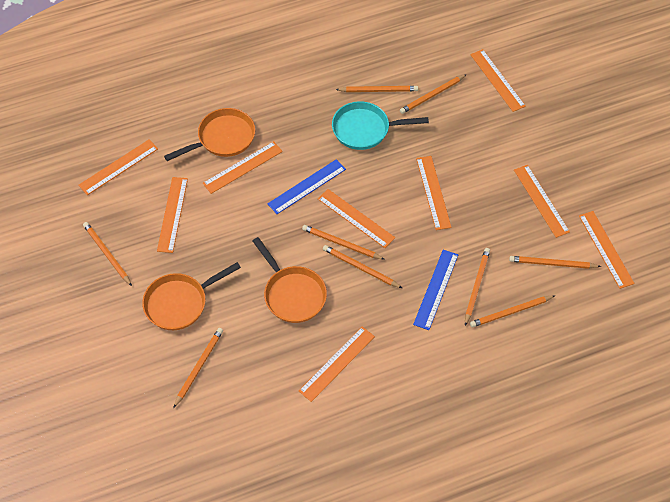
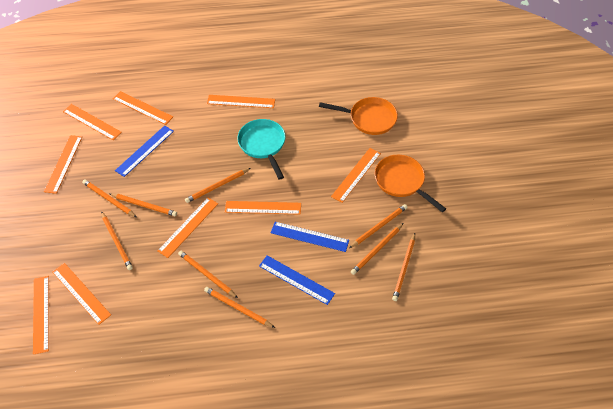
blue ruler: [268,159,346,214] [413,250,458,330] = 2 -> [115,125,174,177] [259,255,335,305] [271,222,349,252] = 3
orange pan: [142,262,241,330] [164,108,255,161] [252,237,327,323] = 3 -> [319,97,398,135] [375,155,446,212] = 2

